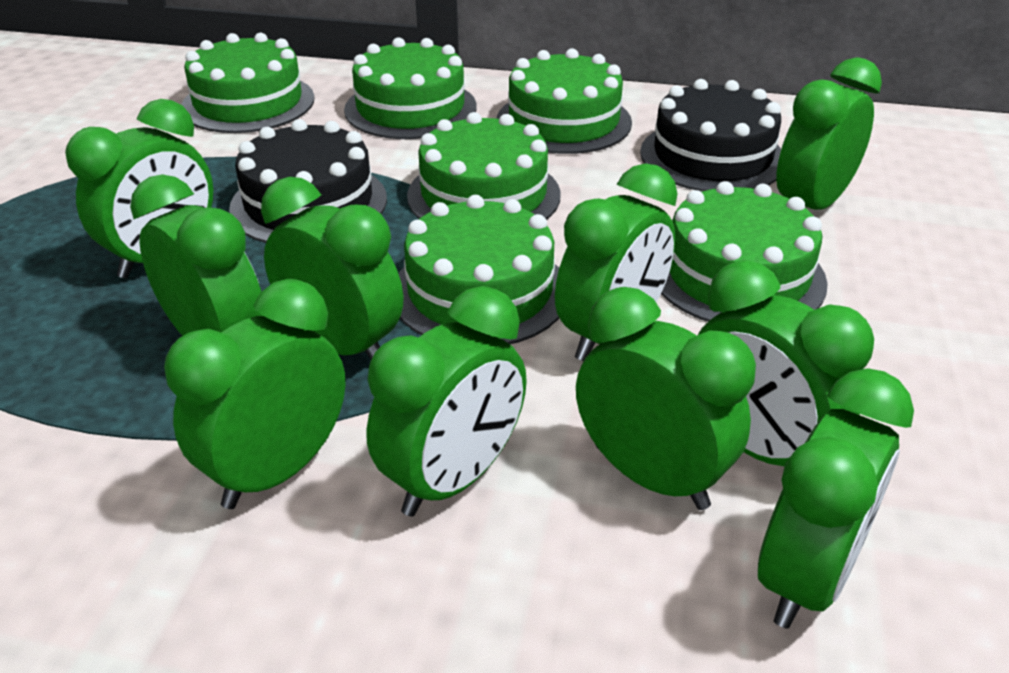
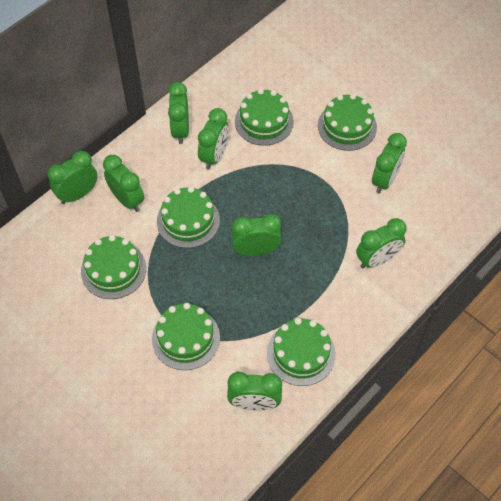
black cake: [229,119,387,243] [640,79,781,192] = 2 -> none = 0
green clock: [65,99,213,279] [130,174,262,336] [164,279,345,509] [261,177,403,360] [366,286,527,517] [555,163,678,361] [576,287,756,510] [698,260,874,466] [758,368,914,629] [776,57,882,210] = 10 -> [48,151,98,204] [103,155,144,212] [168,82,189,144] [198,108,229,169] [227,372,282,411] [232,214,282,256] [356,218,407,268] [372,133,407,193] = 8

